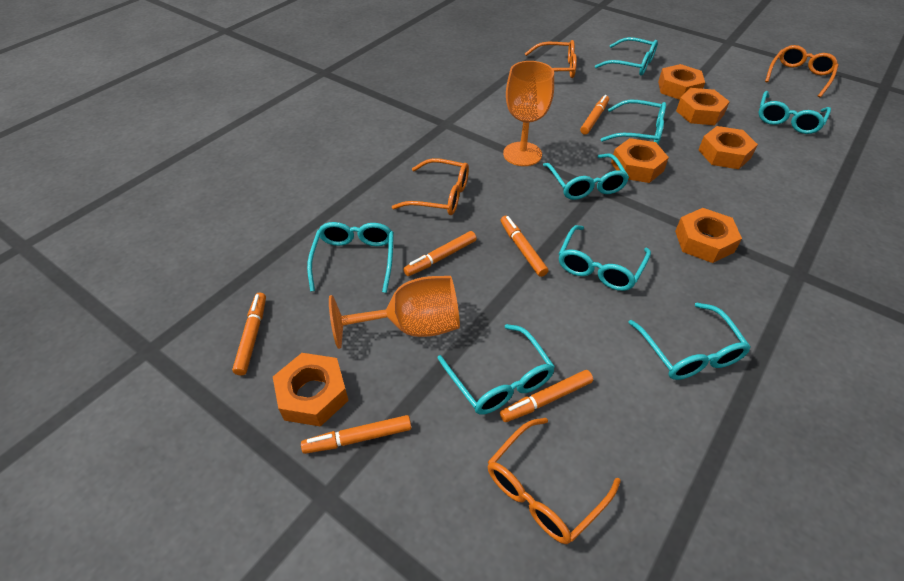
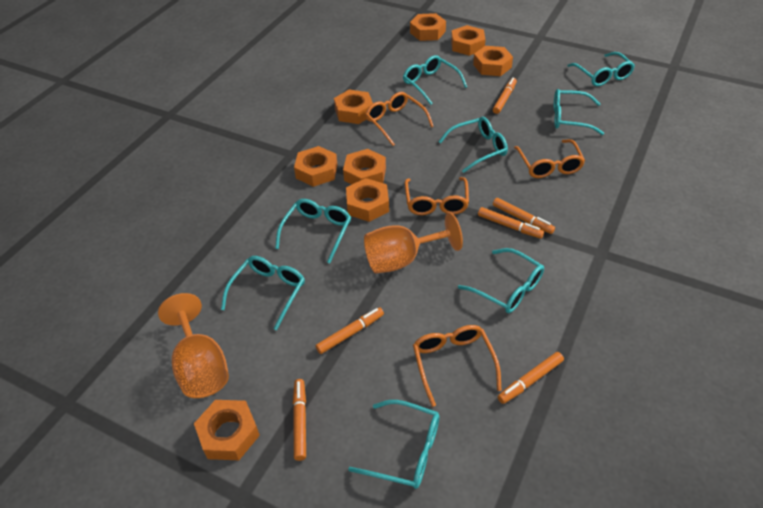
orange nut: [273,353,349,427] [611,138,669,183] [658,64,705,100] [675,208,742,263] [676,88,730,125] [698,126,758,169] = 6 -> [194,400,260,460] [294,146,337,187] [334,90,373,124] [343,149,386,184] [346,178,389,222] [410,13,446,41] [451,25,486,56] [473,46,513,76] = 8

